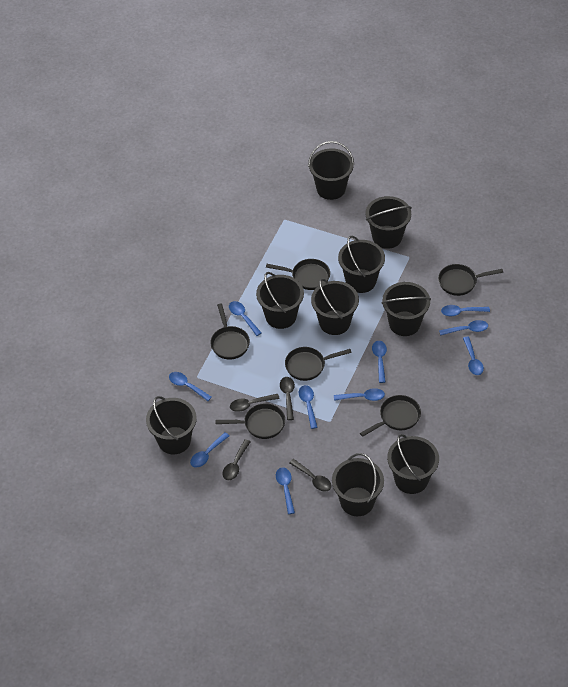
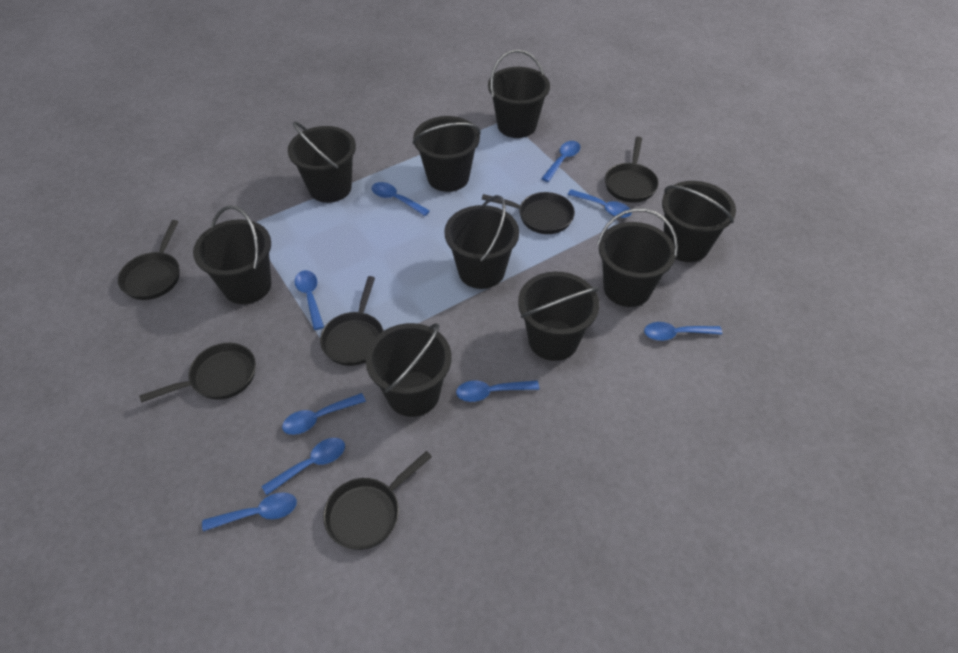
black spoon: [222,439,251,480] [230,394,280,412] [280,377,295,420] [289,459,332,491] = 4 -> none = 0
blue spoon: [169,372,212,401] [190,432,229,468] [229,301,261,336] [276,468,295,514] [299,385,318,429] [334,388,385,401] [372,341,387,383] [439,320,488,336] [441,305,490,316] [463,337,484,375] = 10 -> [202,492,297,531] [261,438,345,495] [282,393,366,435] [295,270,324,330] [372,182,430,216] [456,380,539,402] [541,141,580,182] [567,189,632,218] [644,322,722,341] = 9

